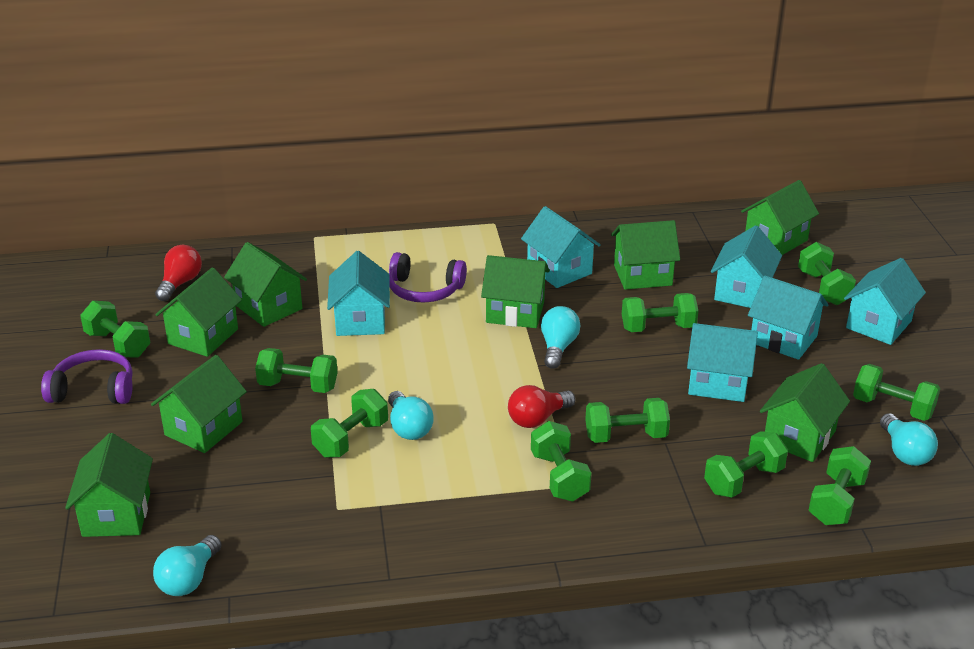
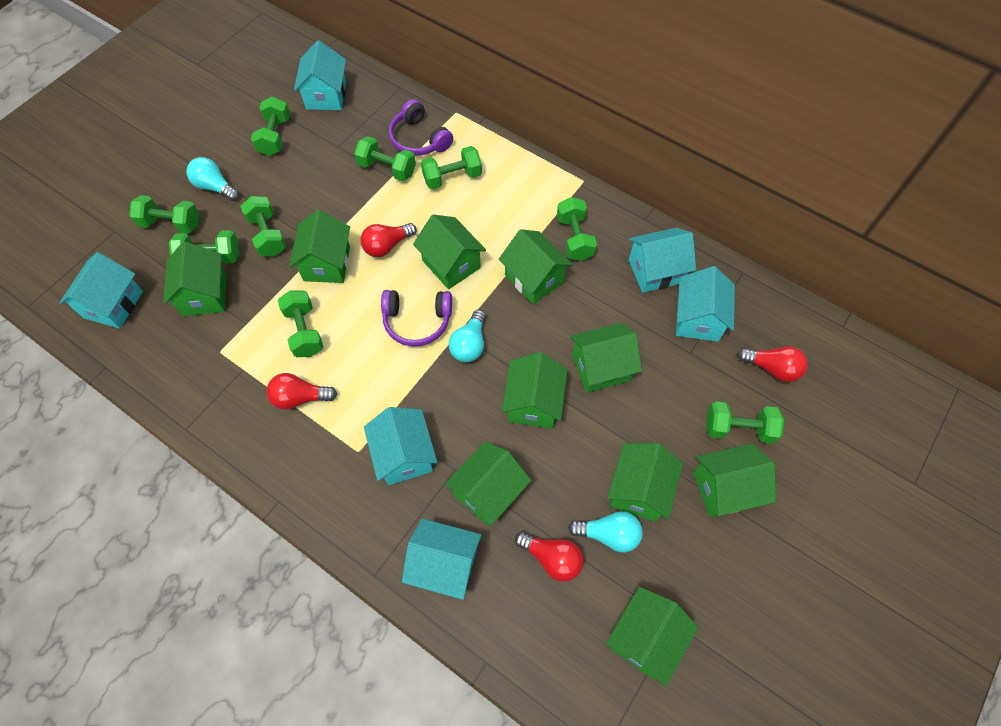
green dumbbell: [80,301,150,358] [255,348,338,393] [311,389,388,458] [531,421,591,501] [585,398,670,443] [622,293,698,332] [704,431,788,498] [798,242,856,305] [808,446,871,525] [853,364,940,421] = 10 -> [129,195,199,234] [169,230,240,264] [240,196,287,257] [251,96,290,156] [278,290,323,357] [354,136,416,181] [421,146,482,189] [557,197,597,261] [706,402,784,444] = 9
green house: [65,433,153,537] [151,355,247,453] [155,267,242,357] [224,242,307,327] [481,255,550,328] [611,220,680,290] [741,180,819,255] [760,363,850,462] = 8 -> [163,242,227,317] [289,210,350,283] [413,215,486,289] [445,441,531,527] [499,229,573,304] [502,352,568,428] [570,323,642,393] [606,587,698,687] [607,443,683,522] [693,444,776,517] = 10
red light bulb: [155,245,202,301] [508,385,575,428] = 2 -> [267,373,337,410] [360,223,417,257] [515,531,584,582] [738,346,808,382] = 4
turquoise light bulb: [153,535,221,596] [388,391,433,440] [541,306,581,369] [880,413,938,466] = 4 -> [187,157,239,201] [449,310,486,362] [568,511,643,553] = 3

